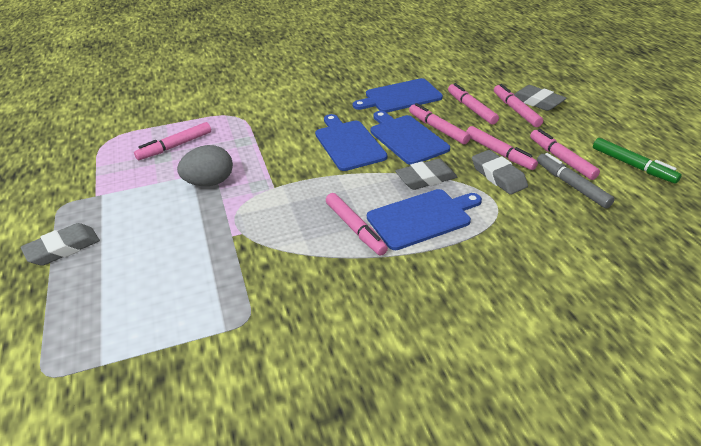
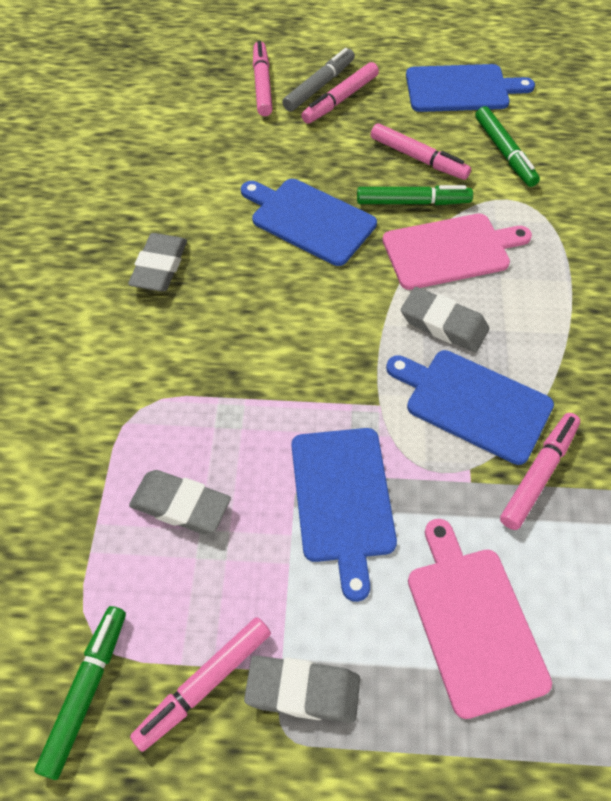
green marker: [593,138,682,184] = 1 -> [35,606,126,780] [357,185,473,205] [475,106,540,187] = 3
grey egg: [177,145,233,186] = 1 -> none = 0
pink cutting board: none = 0 -> [383,214,532,290] [408,519,552,719] = 2
pink marker: [134,122,211,160] [326,193,388,255] [409,103,470,144] [448,83,499,125] [466,126,538,170] [494,84,543,127] [530,129,600,180] = 7 -> [130,617,271,752] [253,41,273,116] [301,62,379,124] [371,123,471,180] [500,413,580,530] = 5

